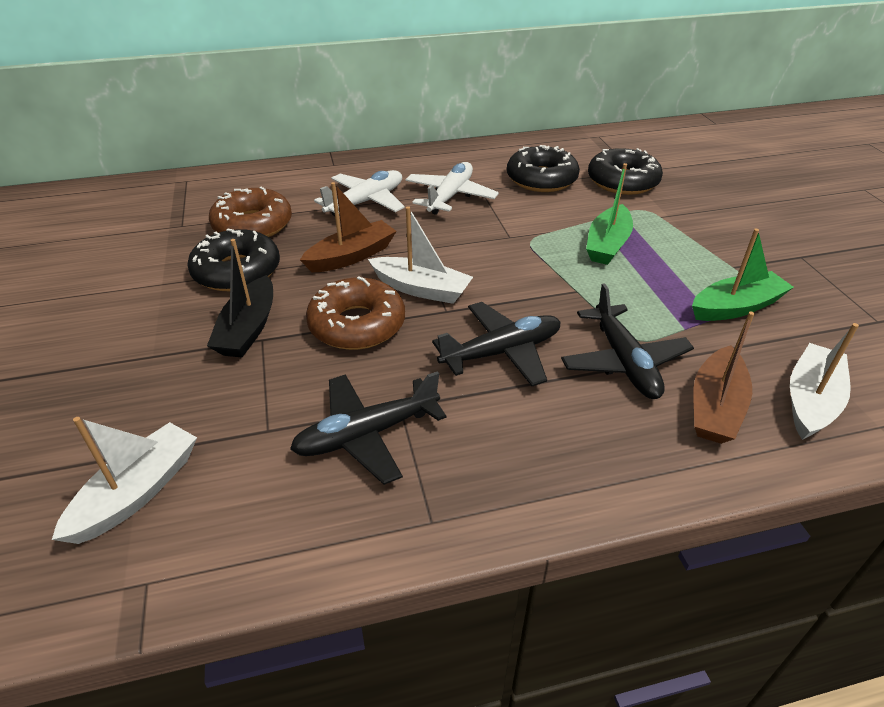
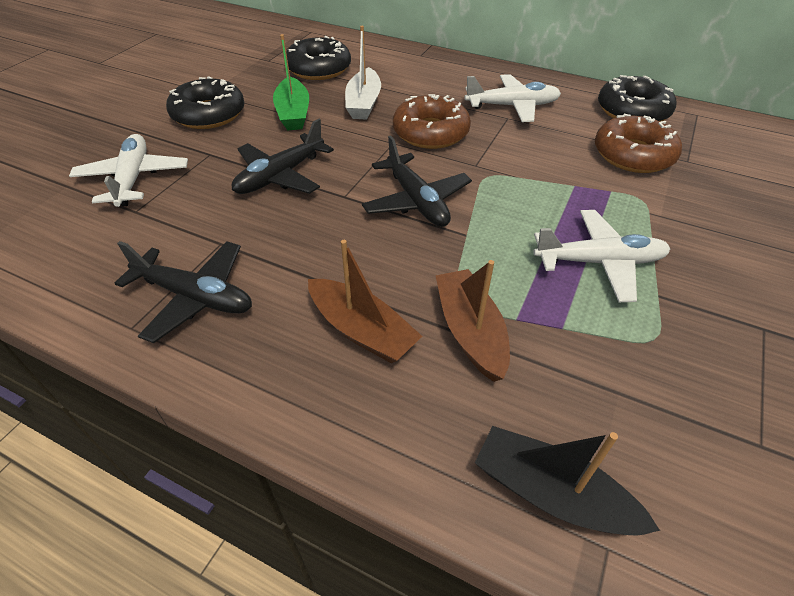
green boat: [586,163,633,265] [692,228,794,321] = 2 -> [273,34,309,130] = 1
white boat: [52,417,197,544] [368,206,473,304] [790,323,859,440] = 3 -> [345,26,381,120] = 1
white plane: [314,170,405,216] [405,162,499,215] = 2 -> [69,134,188,207] [465,74,561,122] [533,210,670,302] = 3

